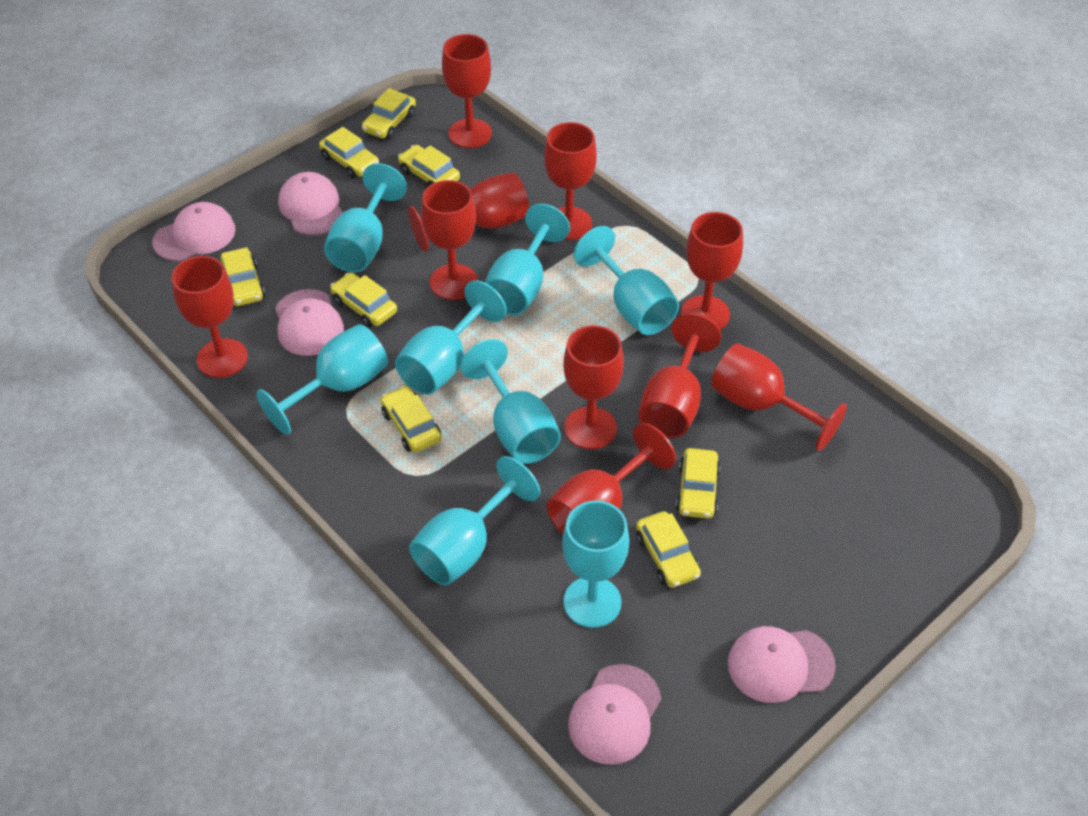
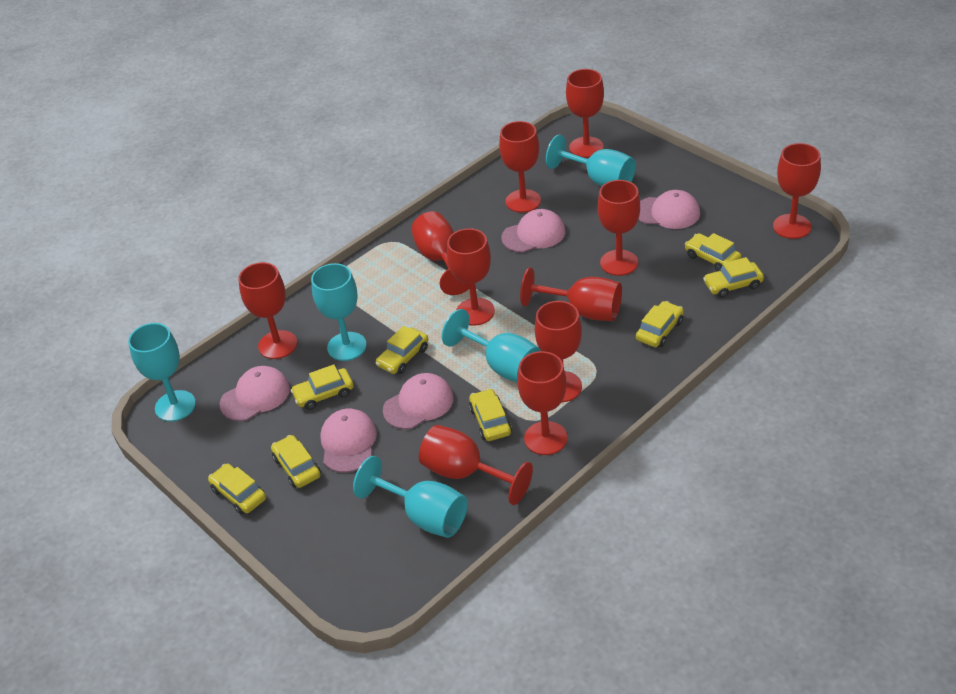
red goblet: [171,256,248,378] [408,172,529,252] [421,180,478,300] [442,34,492,148] [544,122,597,240] [546,423,676,535] [563,325,624,449] [638,313,721,438] [681,212,743,330] [711,343,847,451] = 10 -> [238,262,297,359] [411,211,469,295] [419,425,533,505] [447,229,495,326] [499,121,541,213] [517,351,567,455] [520,267,622,321] [535,301,582,402] [566,69,604,158] [598,180,640,276] [773,143,821,239] = 11
turquoise goblet: [256,324,388,435] [324,163,407,272] [395,280,507,395] [409,456,540,585] [460,339,561,464] [485,204,570,315] [562,500,629,628] [574,226,679,335] = 8 -> [128,323,196,422] [311,263,367,361] [353,456,468,538] [442,309,541,382] [546,135,636,186] = 5

